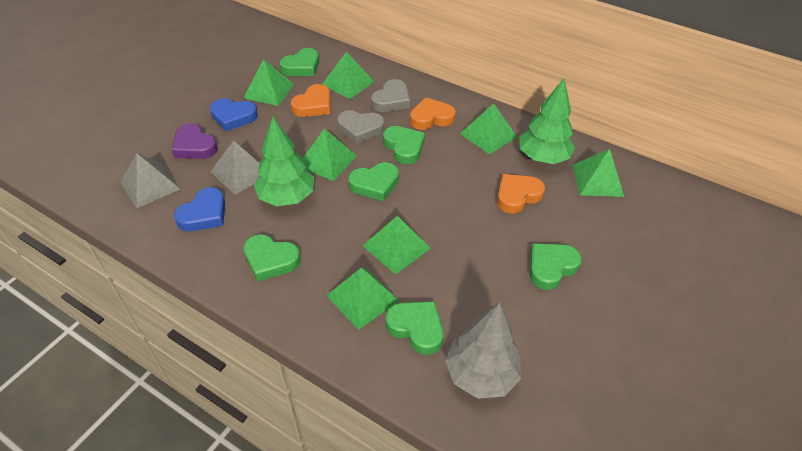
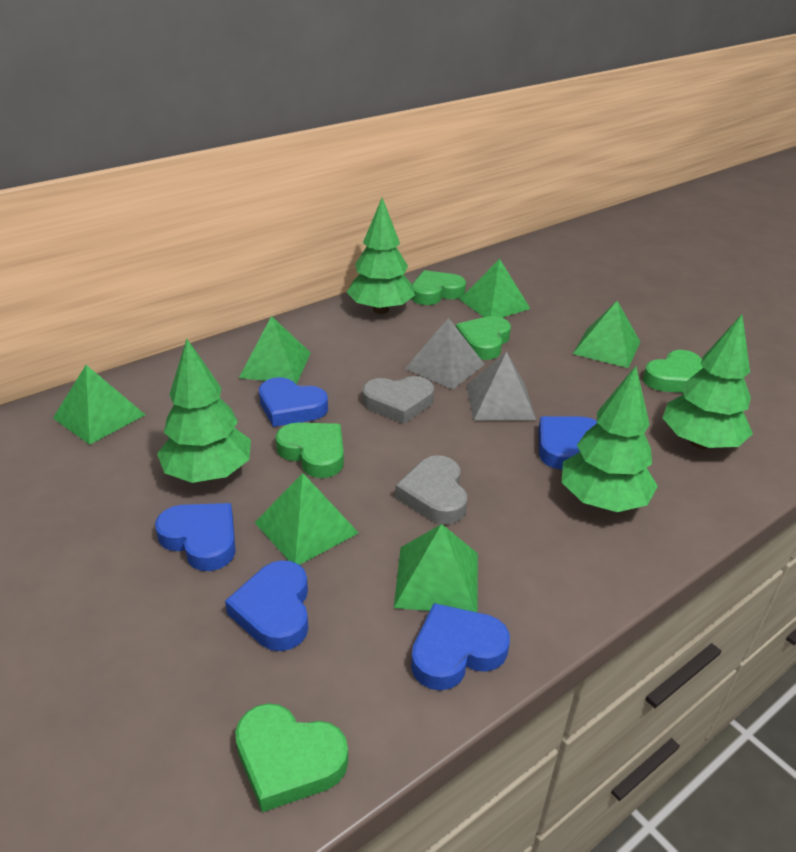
blue heart: [174,187,225,231] [210,98,258,131] = 2 -> [155,503,235,571] [225,560,308,651] [259,377,328,427] [411,603,510,691] [538,416,597,470] = 5
green heart: [244,234,301,281] [280,48,319,76] [348,162,399,201] [383,126,425,164] [385,301,444,355] [529,243,582,290] = 6 -> [235,703,348,812] [276,423,344,478] [411,270,466,305] [456,316,511,360] [643,350,703,393] = 5
green pyramid: [243,59,294,106] [303,129,357,181] [322,52,374,99] [326,268,399,330] [363,216,431,275] [460,103,517,154] [573,149,624,197] = 7 -> [53,365,145,445] [239,316,311,384] [255,473,359,565] [394,524,478,612] [459,259,530,318] [573,301,640,368] = 6
green tree: [254,116,314,206] [519,79,575,164] = 2 -> [157,339,251,483] [347,197,415,314] [562,366,658,512] [662,314,753,449] = 4
grey tree: [445,302,522,399] = 1 -> none = 0
orange heart: [291,84,331,117] [410,97,456,130] [497,174,545,214] = 3 -> none = 0
purple heart: [172,123,218,159] = 1 -> none = 0

